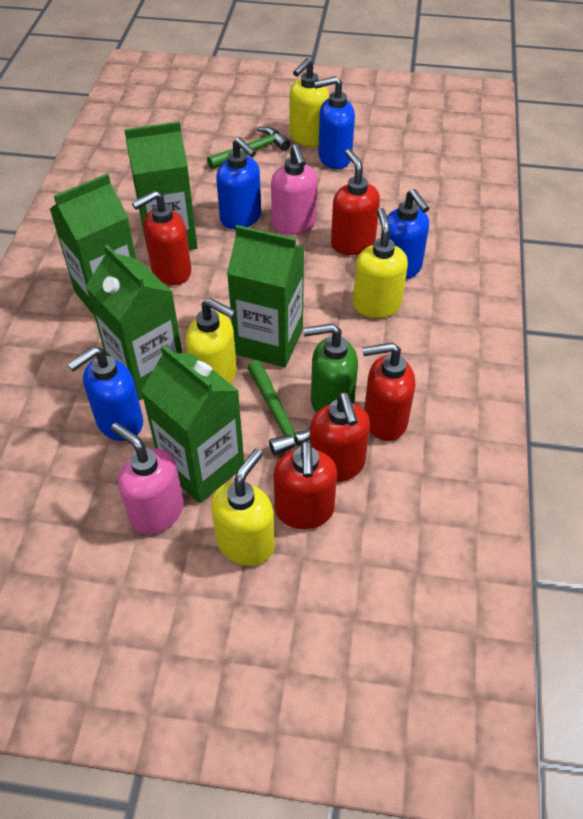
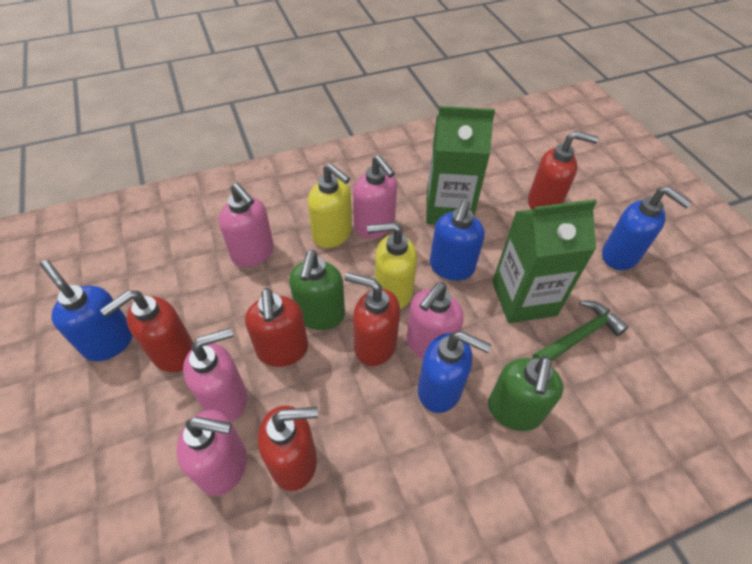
green carton: [50,174,136,315] [86,244,182,400] [124,121,198,256] [141,345,244,503] [227,225,305,367] = 5 -> [426,106,495,224] [492,199,597,323] = 2
green hammer: [207,127,291,169] [247,360,310,456] = 2 -> [532,300,629,361] = 1
green soap dispenser: [303,323,358,413] = 1 -> [289,250,345,330] [488,356,563,431] = 2
pink soap dispenser: [111,423,184,535] [271,144,318,235] = 2 -> [176,410,247,496] [183,328,247,422] [219,183,274,267] [353,155,397,238] [407,283,464,359] = 5
yellow soap dispenser: [185,298,237,384] [211,449,275,566] [290,58,329,147] [353,208,408,318] = 4 -> [308,163,352,248] [367,222,417,309] = 2

